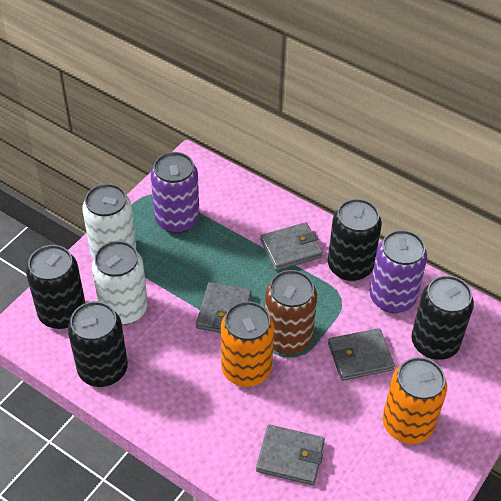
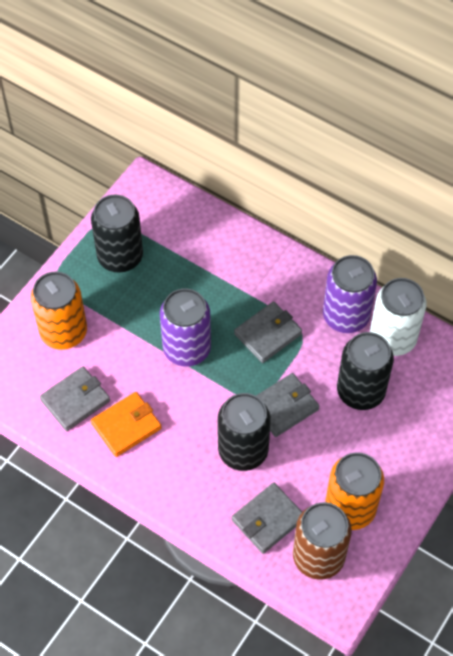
black can: [26,245,85,329] [68,301,128,387] [328,199,382,281] [412,275,474,360] = 4 -> [91,194,143,273] [218,393,271,471] [337,332,394,410] = 3
orange wallet: none = 0 -> [91,392,162,457] = 1
white can: [82,184,136,258] [92,241,148,325] = 2 -> [370,278,427,356] = 1

